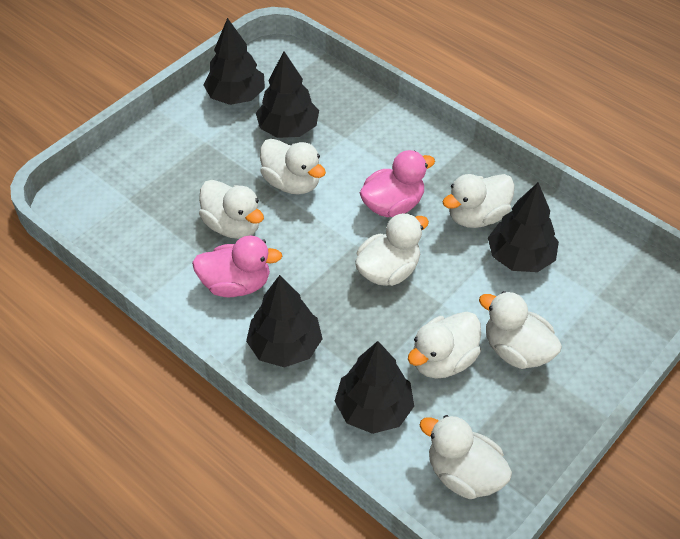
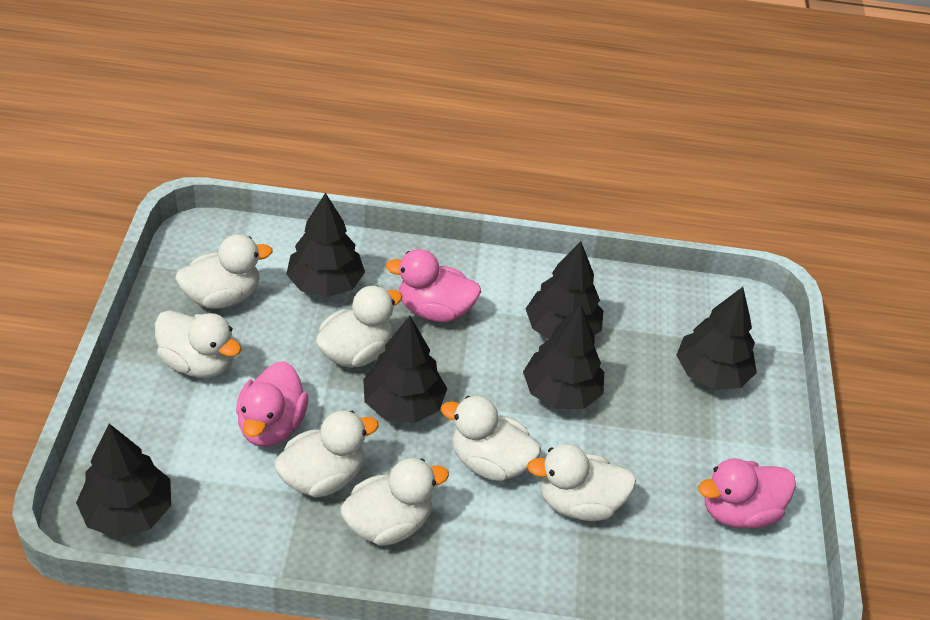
black tree: [203,18,265,105] [246,275,323,368] [256,51,319,138] [335,341,414,434] [488,182,559,272] = 5 -> [76,424,171,538] [286,193,365,297] [363,316,447,423] [523,305,604,409] [525,241,603,339] [676,287,757,390] = 6
pink duck: [192,236,282,297] [360,150,435,217] = 2 -> [236,361,309,447] [385,249,481,322] [698,458,796,528] = 3

